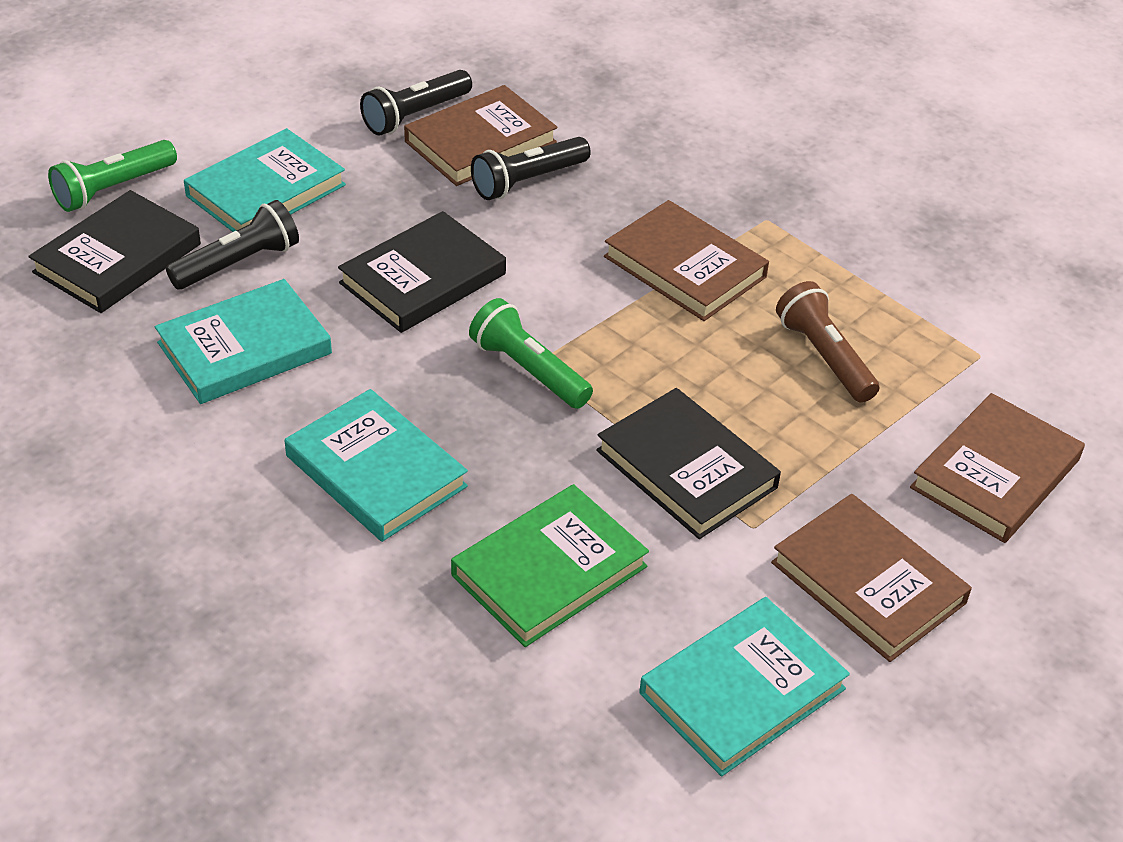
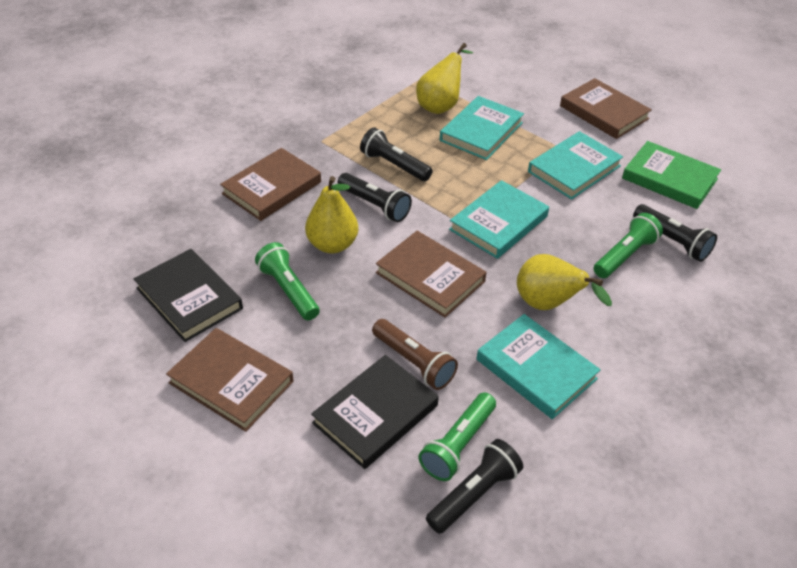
black book: [28,190,201,313] [338,211,506,333] [596,388,781,539] = 3 -> [134,249,243,342] [311,355,439,469] = 2
black flashlight: [166,200,299,290] [360,70,472,135] [471,137,591,200] = 3 -> [337,173,412,222] [360,127,433,181] [426,439,523,534] [633,204,717,262] = 4
green flashlight: [48,140,177,212] [469,298,593,409] = 2 -> [255,242,320,321] [419,392,496,481] [594,213,663,278] = 3
yellow pear: none = 0 -> [305,176,358,253] [416,43,473,114] [517,254,612,310] = 3

